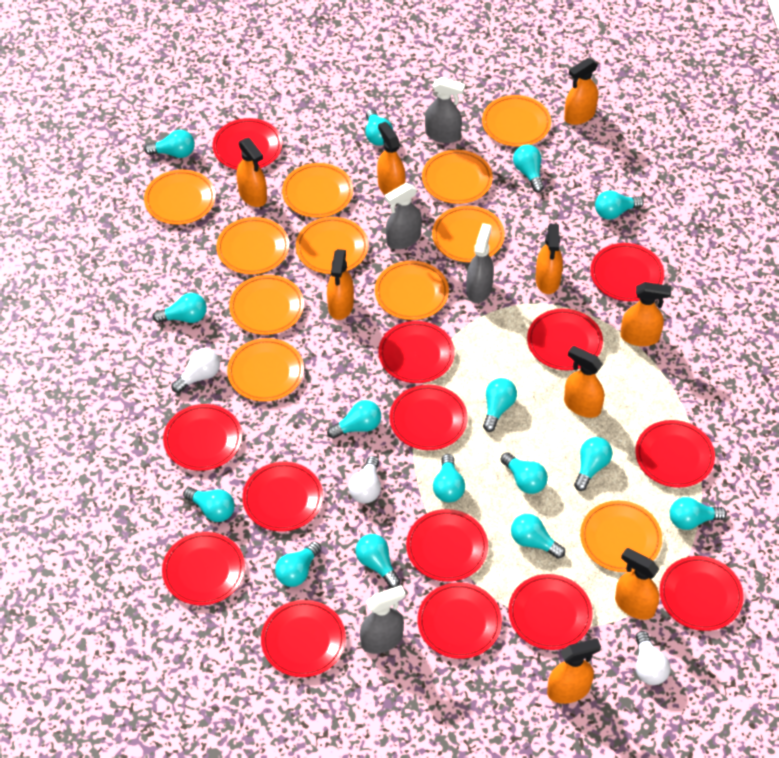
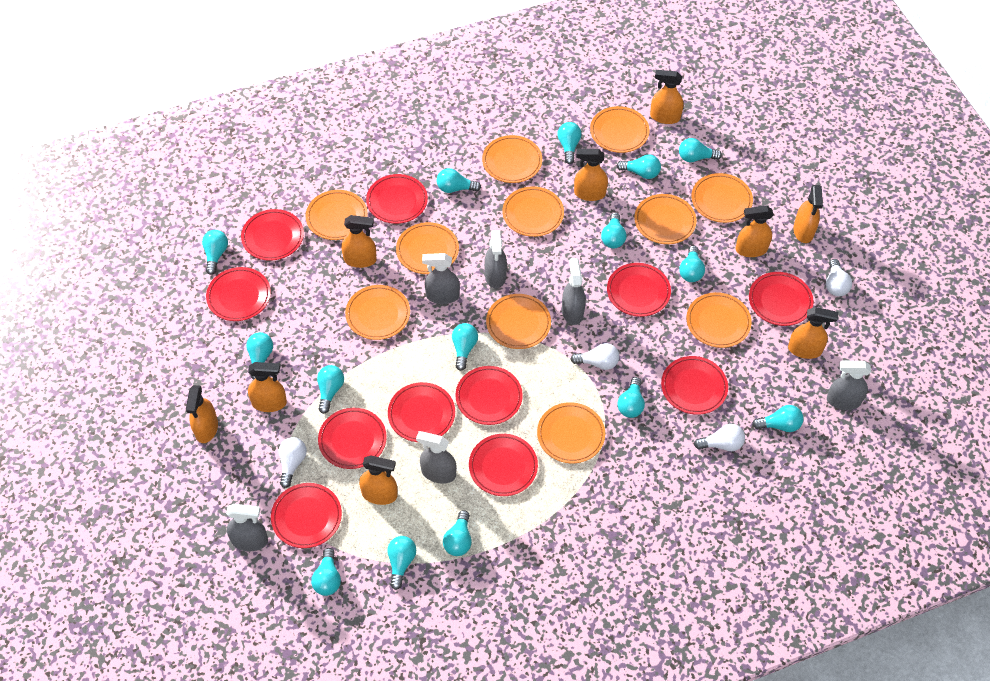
grey spray bottle: [360,585,405,654] [385,183,422,249] [425,77,465,143] [466,223,494,303] = 4 -> [226,504,268,551] [416,431,457,484] [422,253,460,304] [484,230,507,289] [562,258,586,325] [827,360,871,410] = 6
red plate: [162,532,245,605] [163,404,242,471] [213,118,282,170] [242,462,323,532] [261,600,346,677] [378,321,454,383] [389,385,468,450] [406,509,488,582] [417,582,502,659] [508,574,593,650] [527,309,603,371] [590,243,664,302] [635,420,715,488] [660,556,744,631] = 14 -> [206,267,271,321] [241,209,304,261] [271,483,342,548] [318,408,387,469] [366,174,428,224] [388,382,455,442] [455,366,523,425] [469,434,538,496] [607,263,671,317] [661,356,728,415] [749,272,814,326] = 11
white light bulb: [171,348,220,393] [348,456,381,504] [635,631,671,685] = 3 -> [279,437,307,488] [571,343,619,370] [694,424,745,451] [826,259,852,296] = 4

